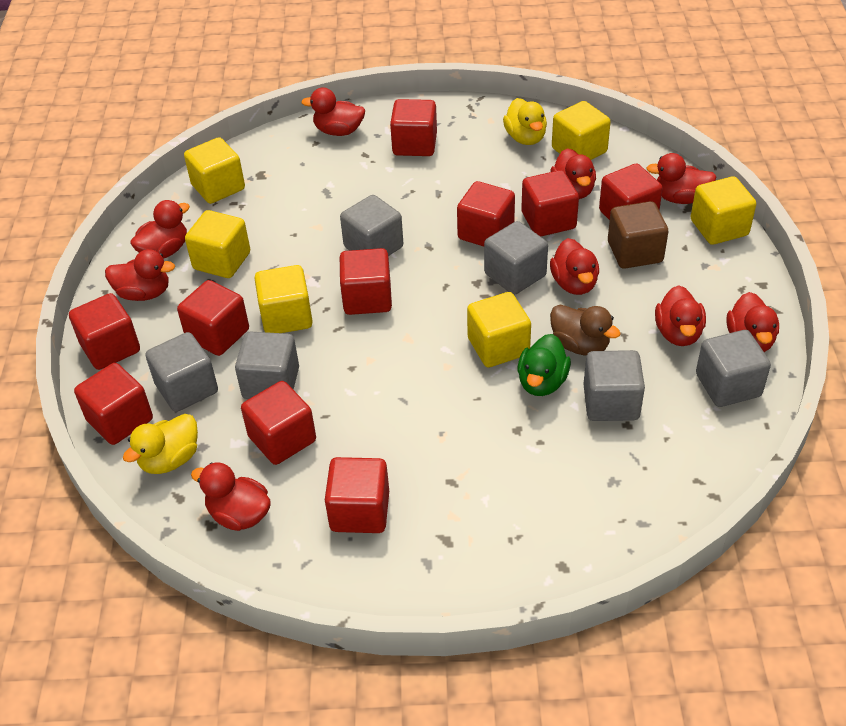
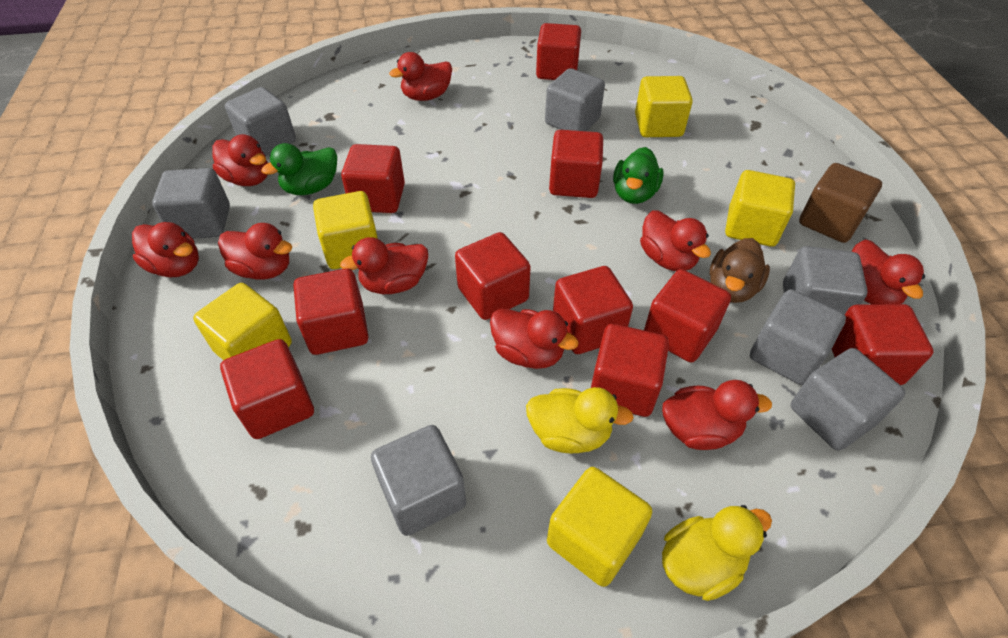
green duck: [518,334,571,396] = 1 -> [261,143,337,195] [613,147,664,204] = 2
grey cube: [146,332,218,412] [235,332,299,399] [340,195,403,256] [484,221,548,295] [583,350,645,421] [696,330,771,407] = 6 -> [152,168,230,239] [225,87,296,156] [371,425,466,536] [545,68,605,131] [750,289,846,385] [783,246,868,314] [790,348,905,451] = 7
yellow cube: [184,137,245,204] [185,210,250,278] [254,265,313,333] [467,292,531,368] [552,101,611,160] [691,176,756,245] = 6 -> [193,283,292,360] [313,191,378,269] [547,467,652,587] [635,76,693,137] [725,170,795,247] = 5

